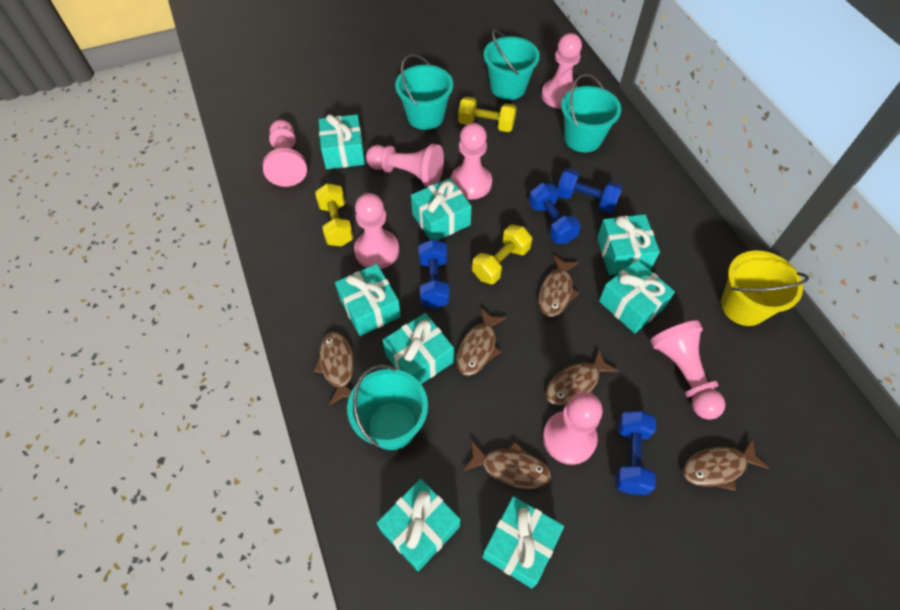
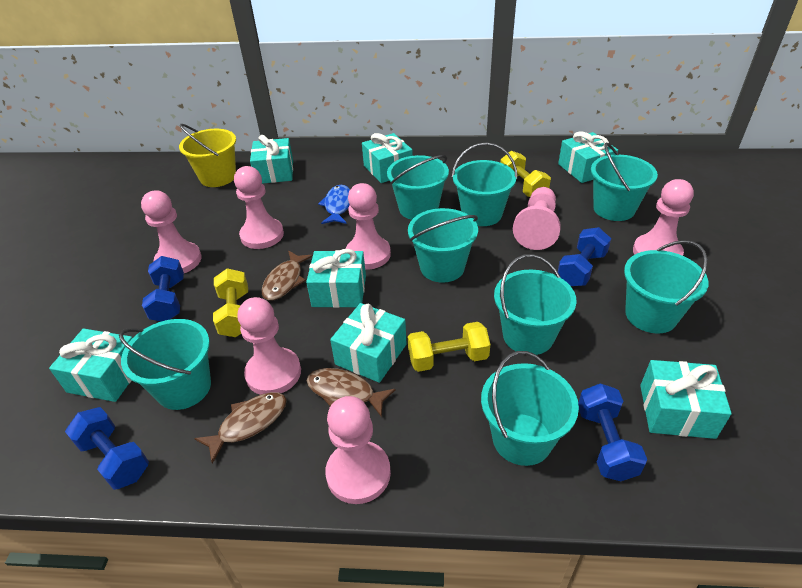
blue fish: none = 0 -> [318,185,350,224] = 1
brown fish: [313,332,354,406] [456,307,507,376] [463,440,551,489] [539,255,580,317] [545,349,618,405] [682,438,769,491] = 6 -> [194,392,287,464] [262,250,313,300] [306,368,396,417] = 3
turquoise bucket: [347,365,428,450] [395,54,453,130] [483,29,540,100] [561,74,621,153] = 4 -> [119,319,211,410] [387,155,449,220] [408,208,478,282] [452,142,518,226] [481,351,579,466] [494,254,577,355] [591,142,658,221] [624,240,708,334] = 8
turquoise gift: [319,114,365,169] [335,264,401,336] [377,479,460,571] [383,313,454,384] [411,178,472,240] [482,496,564,588] [597,214,660,275] [599,260,675,333] = 8 -> [49,329,132,402] [250,135,293,184] [306,249,366,308] [330,303,407,383] [362,133,413,183] [558,131,618,183] [640,360,732,439] = 7

